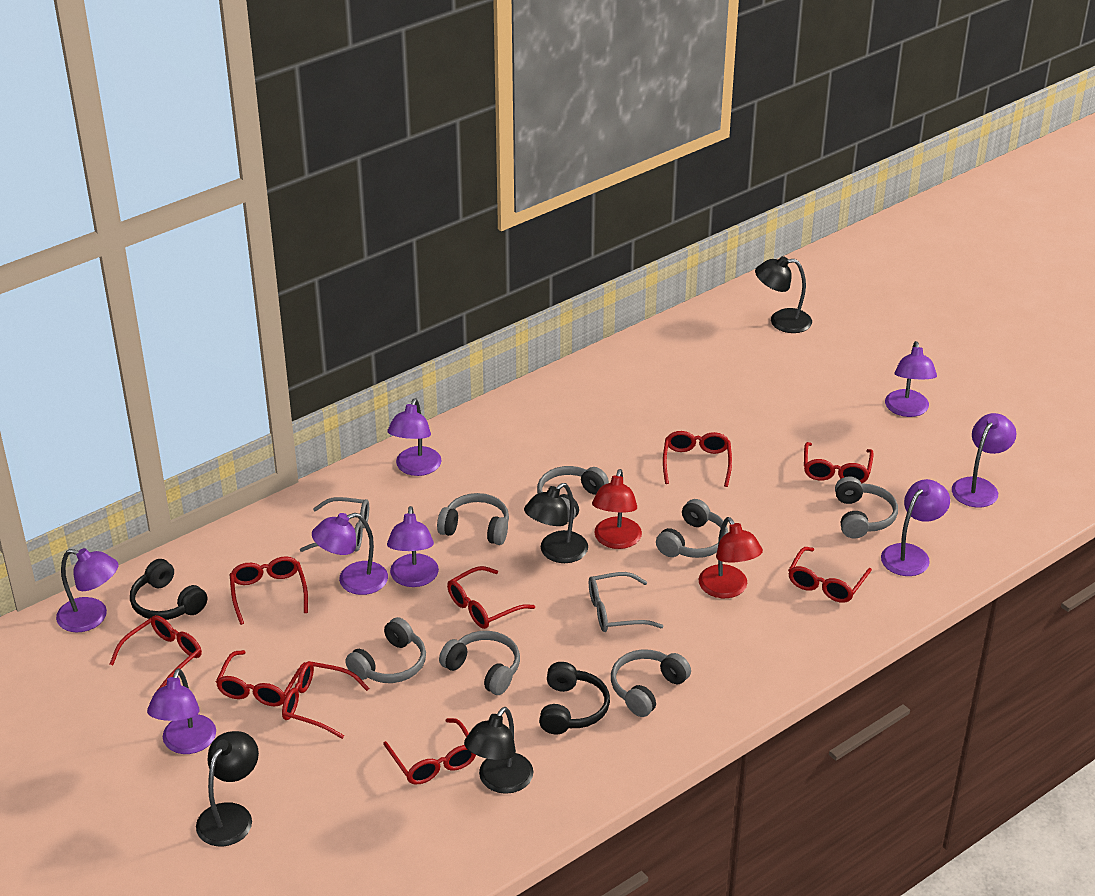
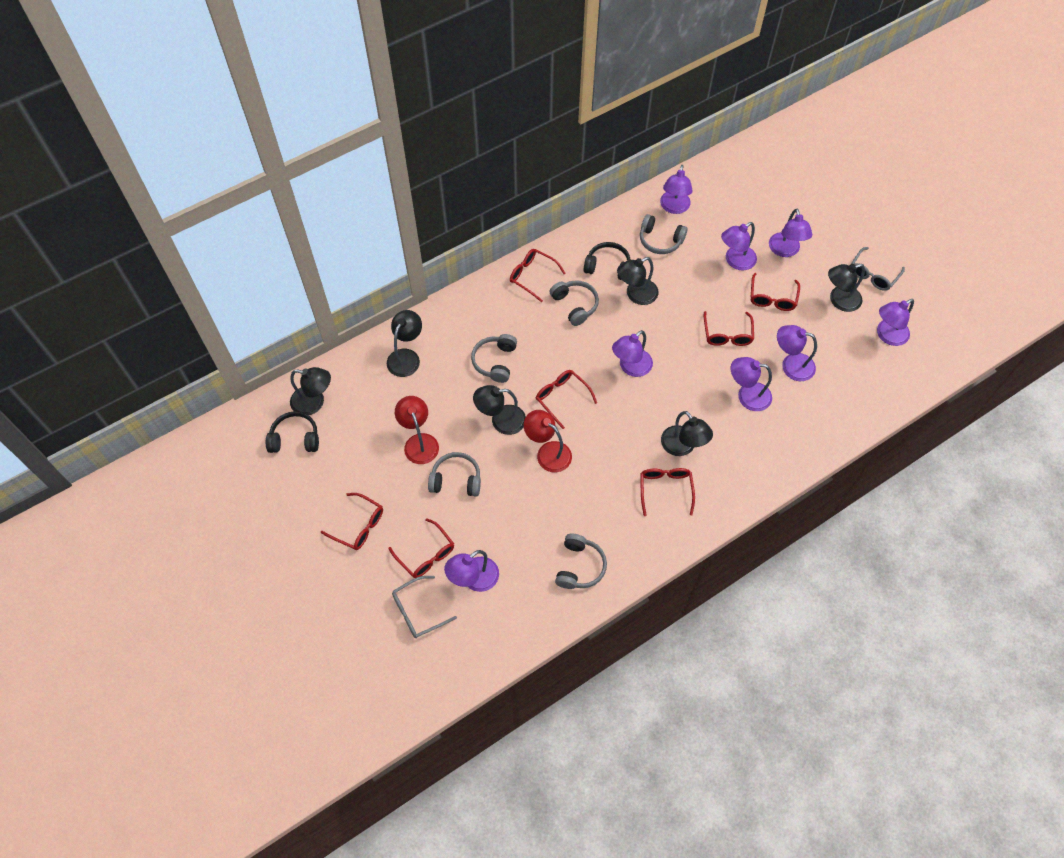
black lamp: [196,731,259,846] [464,707,533,794] [524,483,588,563] [755,256,812,333] = 4 -> [290,367,331,415] [387,310,422,377] [473,385,526,435] [617,257,659,305] [661,411,713,456] [828,264,865,312] = 6
grey headphones: [345,617,426,683] [437,493,509,545] [439,631,520,695] [537,466,609,522] [611,649,691,717] [656,499,728,558] [835,476,898,539] = 7 -> [428,452,481,497] [471,334,517,383] [549,280,599,326] [555,533,607,589] [640,214,688,254] = 5
red glasses: [110,615,202,689] [216,650,306,706] [229,556,308,625] [282,661,369,739] [383,718,476,785] [447,566,535,629] [663,431,732,487] [788,547,872,603] [804,442,874,484] = 9 -> [321,493,383,550] [388,518,454,578] [510,249,565,302] [536,370,597,429] [641,468,695,516] [704,311,754,346] [751,273,800,311] = 7

